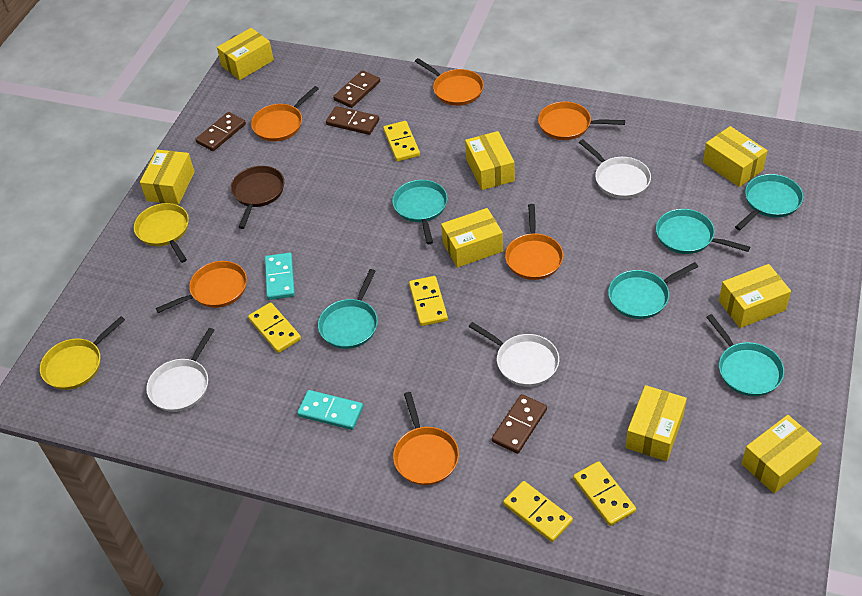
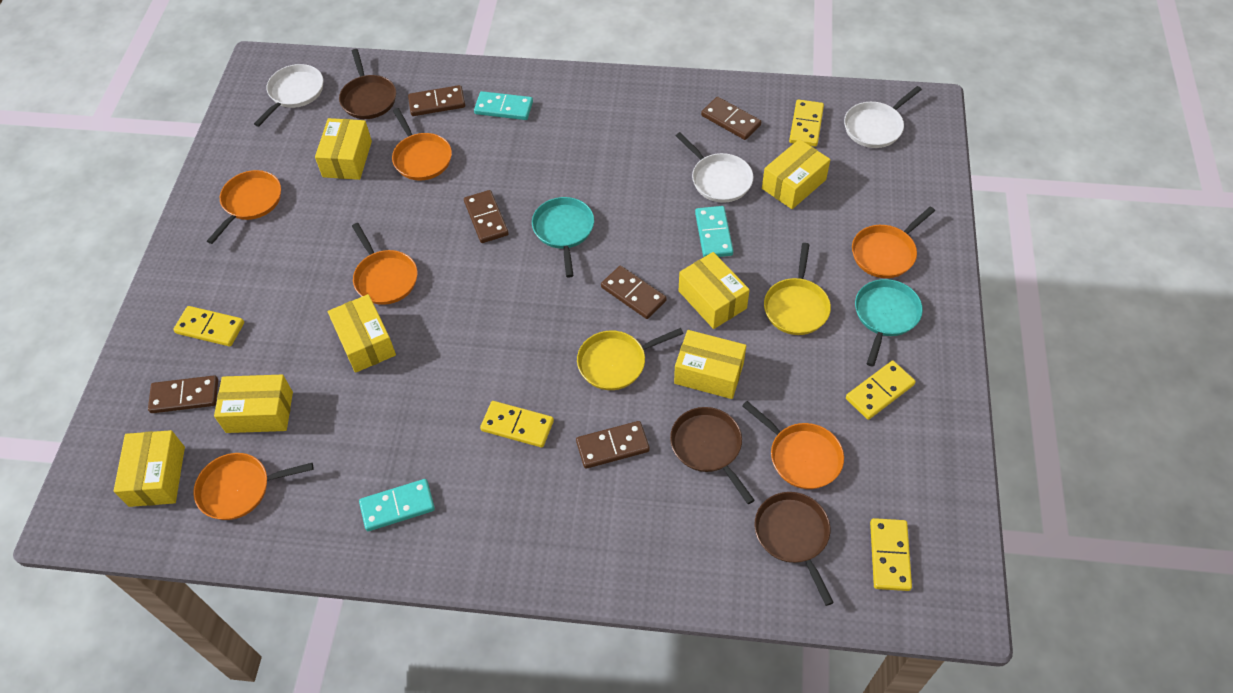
brown domino: [195,112,246,151] [326,106,379,135] [333,70,380,108] [492,394,547,454] = 4 -> [148,375,218,413] [408,85,465,116] [464,190,509,243] [576,421,650,469] [601,266,667,319] [701,97,761,140] = 6
brown pan: [231,166,284,229] = 1 -> [339,49,396,119] [670,407,755,504] [754,492,834,606] = 3
turquoise domino: [265,253,295,300] [297,390,363,430] = 2 -> [359,479,435,531] [474,91,533,120] [695,206,733,257] = 3
turquoise pan: [318,269,378,349] [392,180,448,244] [608,262,698,319] [656,209,750,254] [706,314,784,396] [735,174,804,230] = 6 -> [532,197,594,278] [855,279,923,366] = 2
yellow box: [140,150,195,205] [217,28,274,80] [441,208,503,268] [465,131,515,190] [626,385,687,461] [703,126,768,187] [719,264,791,328] [742,415,822,493] = 8 -> [114,430,185,507] [214,375,293,433] [315,118,372,180] [328,294,396,373] [674,330,746,399] [679,252,750,329] [762,139,830,209] = 7

